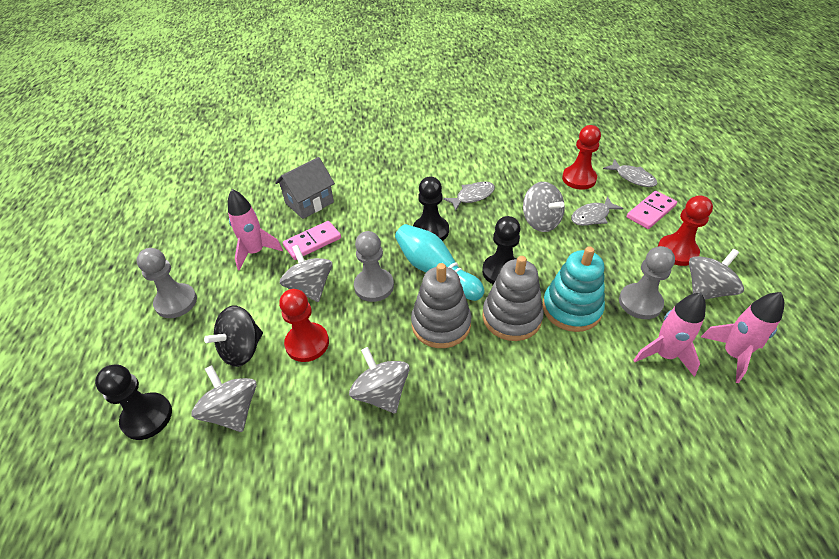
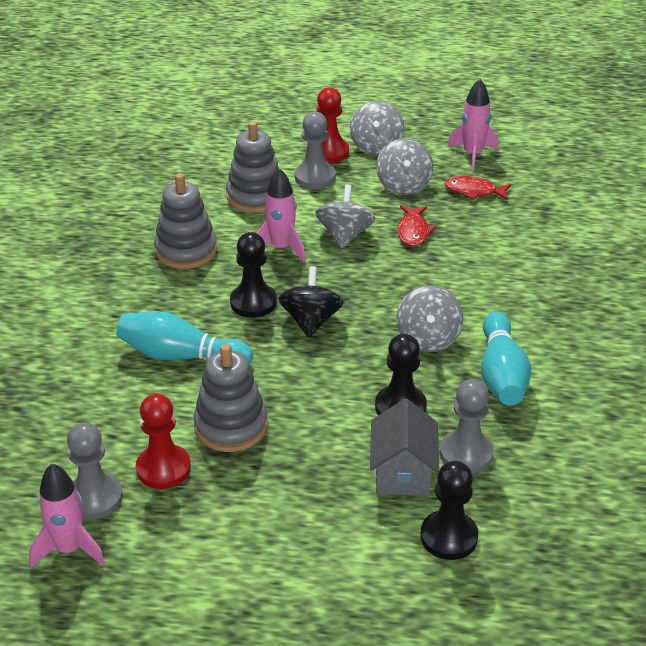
grey fish: [443,182,495,211] [571,196,623,226] [603,159,657,187] = 3 -> none = 0
grey spinning top: [191,365,257,432] [280,245,332,302] [349,347,409,414] [523,182,565,232] [689,249,744,300] = 5 -> [316,184,375,249] [350,101,404,156] [376,138,433,195] [396,285,463,352] = 4
grey stacking toy: [411,263,471,348] [483,256,544,341] = 2 -> [154,173,217,269] [193,344,268,452] [226,121,279,213] = 3
pink domino: [283,221,341,260] [627,191,677,229] = 2 -> none = 0
red fish: none = 0 -> [398,206,436,247] [444,176,511,200] = 2
red pawn: [279,289,329,362] [562,125,601,190] [658,196,713,266] = 3 -> [136,394,191,489] [317,87,349,163] = 2
turquoise bowling pin: [395,224,484,301] = 1 -> [116,311,253,364] [481,312,531,406] = 2
turquoise stacking toy: [543,246,605,332] = 1 -> none = 0

